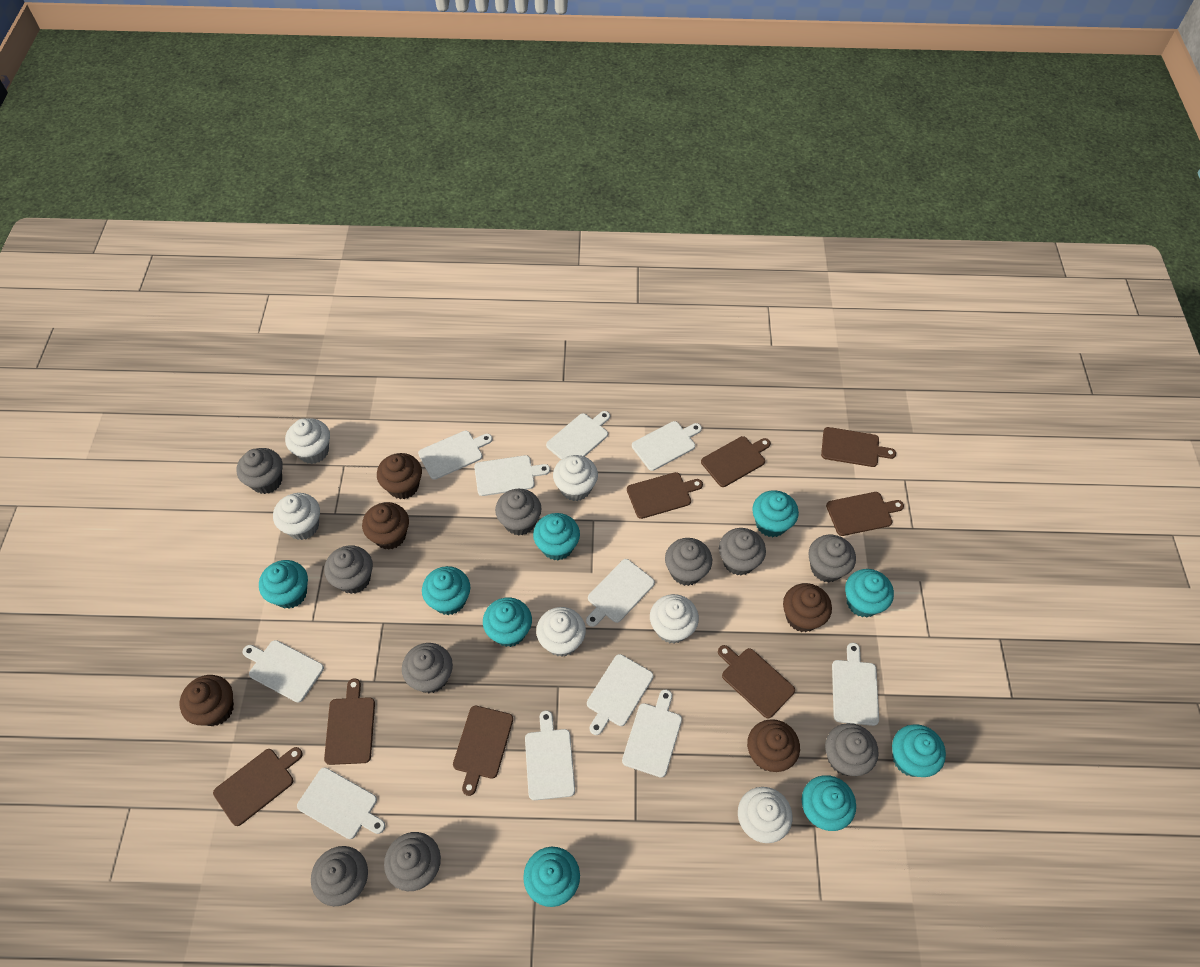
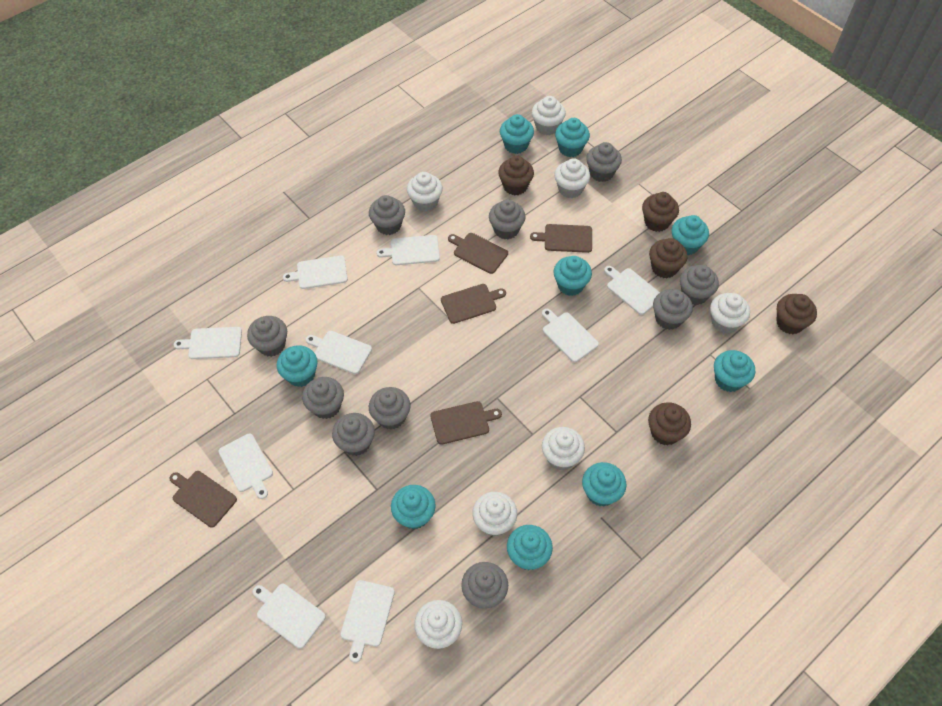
brown cutting board: [213,747,303,826] [324,678,375,765] [453,706,513,796] [627,472,703,519] [701,436,771,487] [718,645,795,718] [821,427,896,467] [826,492,904,536] = 8 -> [169,471,237,527] [430,401,502,445] [441,284,506,324] [448,233,508,274] [530,224,592,253] = 5
white cupcake: [273,493,320,540] [285,418,330,464] [536,607,586,657] [553,455,598,501] [650,594,699,643] [738,787,793,843] = 6 -> [407,172,443,212] [414,600,462,649] [473,492,517,536] [532,96,566,135] [542,427,585,470] [555,158,590,198] [710,293,750,334] = 7
white cutting board: [243,640,324,703] [297,767,385,839] [418,431,492,480] [474,455,550,496] [525,710,575,800] [546,411,610,459] [586,559,655,627] [587,654,653,735] [622,690,682,778] [632,421,702,471] [832,643,879,726] = 11 -> [174,327,242,359] [218,433,273,499] [253,584,326,649] [283,256,348,289] [306,331,372,374] [340,580,395,663] [376,235,440,265] [542,309,599,362] [604,266,660,315] = 9

